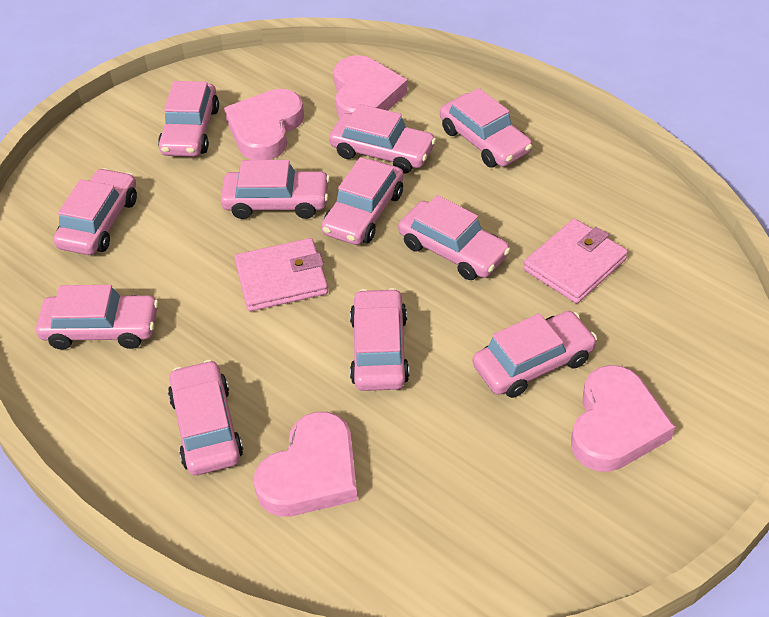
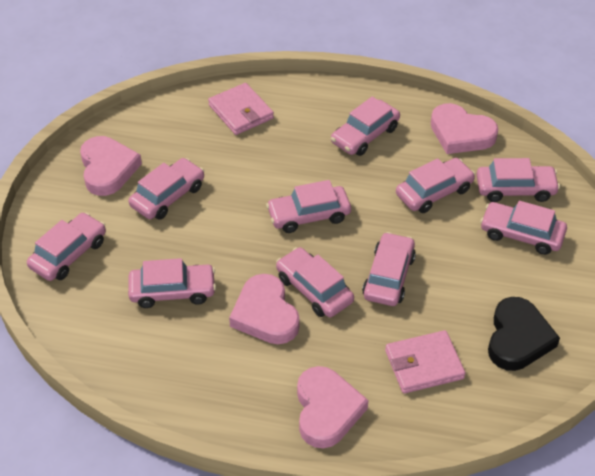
black heart: none = 0 -> [488,297,560,371] = 1
pink car: [36,285,159,350] [53,168,137,255] [158,81,219,157] [168,360,243,475] [220,160,330,219] [321,157,404,245] [329,104,436,174] [350,288,410,391] [398,195,510,280] [440,88,532,168] [473,311,597,398] = 11 -> [27,212,106,281] [128,158,204,220] [128,258,216,308] [266,180,351,233] [276,247,354,317] [331,97,400,156] [362,232,416,306] [396,158,475,213] [476,158,560,202] [480,201,567,255] = 10

